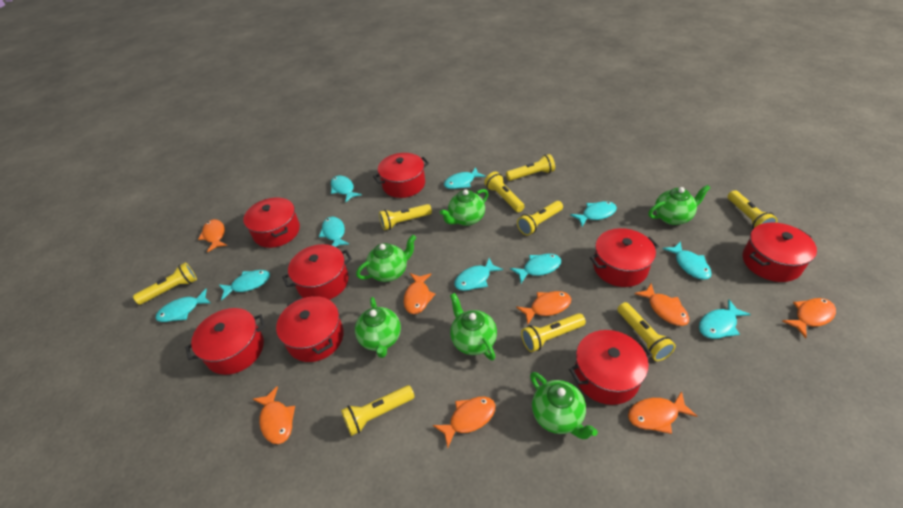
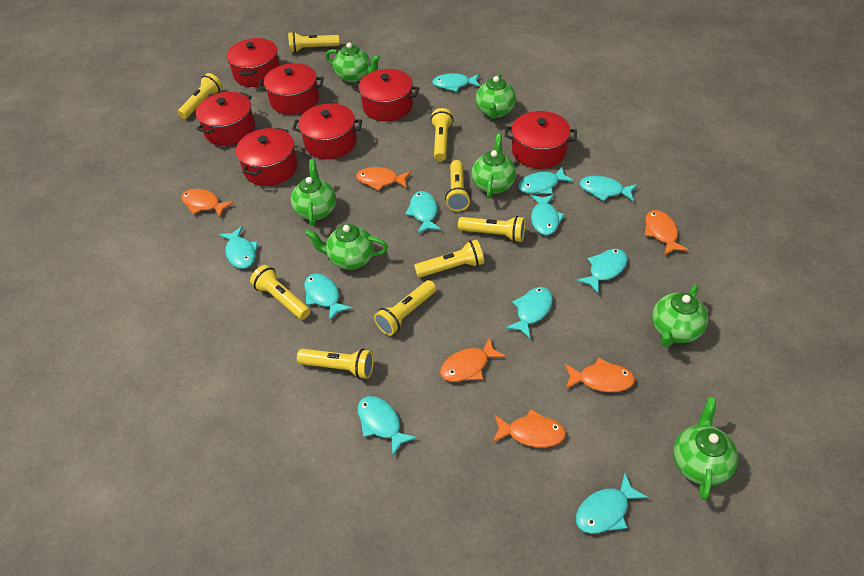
green teapot: [355,297,401,358] [356,235,416,282] [440,189,488,226] [450,293,497,361] [530,372,598,439] [649,185,710,225] = 6 -> [291,159,336,226] [305,224,388,270] [325,43,380,83] [471,134,516,199] [476,73,516,119] [652,285,708,347] [673,397,738,500] = 7
orange fish: [198,219,228,252] [253,386,295,444] [404,273,435,314] [433,397,495,448] [516,291,571,324] [628,391,697,434] [634,283,689,326] [782,298,836,338] = 8 -> [181,189,234,217] [356,167,411,191] [440,337,506,382] [492,409,566,448] [565,358,635,392] [644,210,688,255] = 6
red pot: [186,308,265,375] [243,198,300,248] [276,296,344,362] [282,244,352,300] [373,153,429,198] [569,330,652,405] [590,228,659,287] [743,222,817,282] = 8 -> [196,92,255,146] [226,38,280,87] [236,127,297,186] [258,63,324,115] [292,103,362,159] [353,69,419,121] [505,111,577,169] = 7
turquoise fish: [155,289,212,322] [219,270,270,300] [319,217,349,247] [331,176,362,203] [444,167,486,189] [454,258,503,291] [510,254,561,283] [570,201,617,226] [663,241,712,280] [699,299,751,339] = 10 -> [219,226,258,269] [304,274,352,321] [357,396,417,455] [405,191,441,234] [432,73,480,92] [505,287,553,339] [518,167,574,194] [530,194,565,235] [576,249,627,294] [576,473,648,534] [580,176,637,201] = 11

